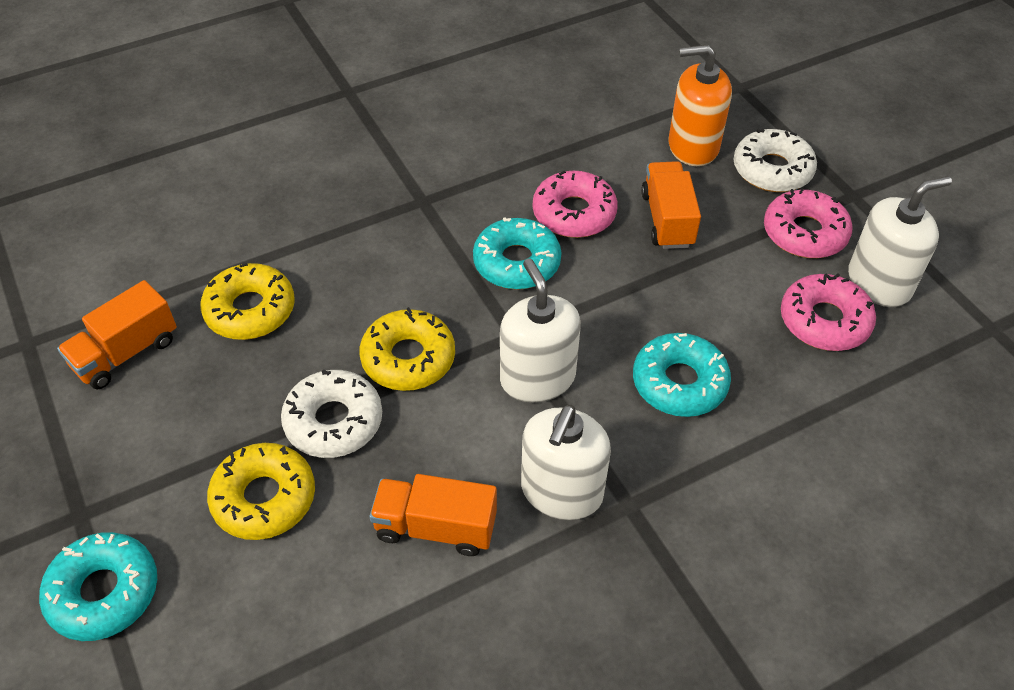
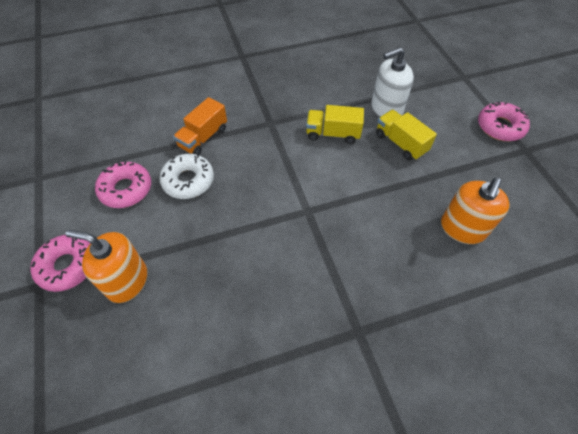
orange soap dispenser: [669,45,732,166] = 1 -> [65,230,147,303] [441,178,510,244] = 2
orange truck: [57,280,177,389] [370,474,497,556] [641,161,701,249] = 3 -> [173,97,227,154] = 1
turquoise donut: [39,532,157,641] [473,217,562,290] [633,333,731,417] = 3 -> none = 0
white donut: [281,369,382,458] [734,129,817,192] = 2 -> [159,154,214,199] = 1
white soap dispenser: [500,259,581,403] [521,405,611,520] [848,176,952,307] = 3 -> [371,47,414,117] = 1
yellow donut: [200,263,295,340] [207,443,315,540] [359,307,455,391] = 3 -> none = 0
yellow truck: none = 0 -> [306,105,364,144] [376,110,437,160] = 2

